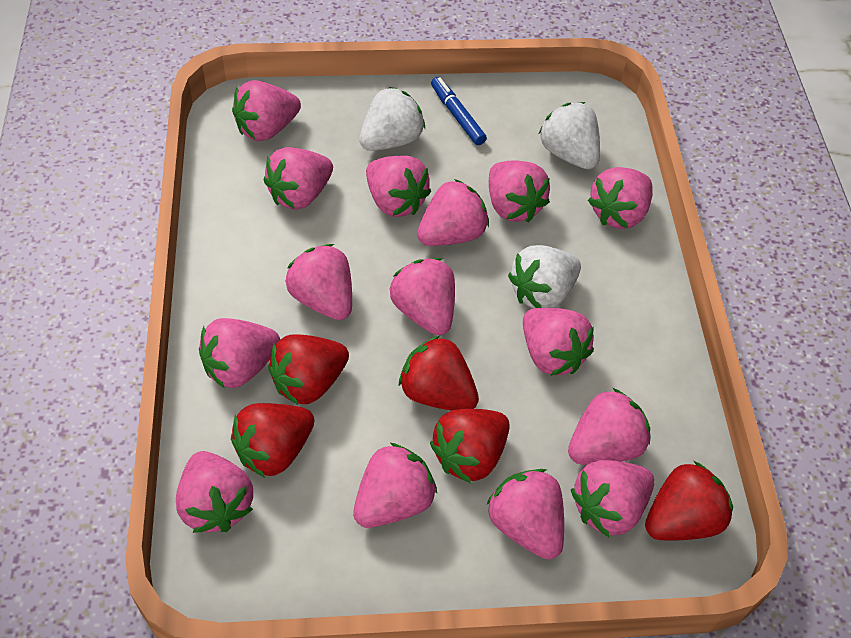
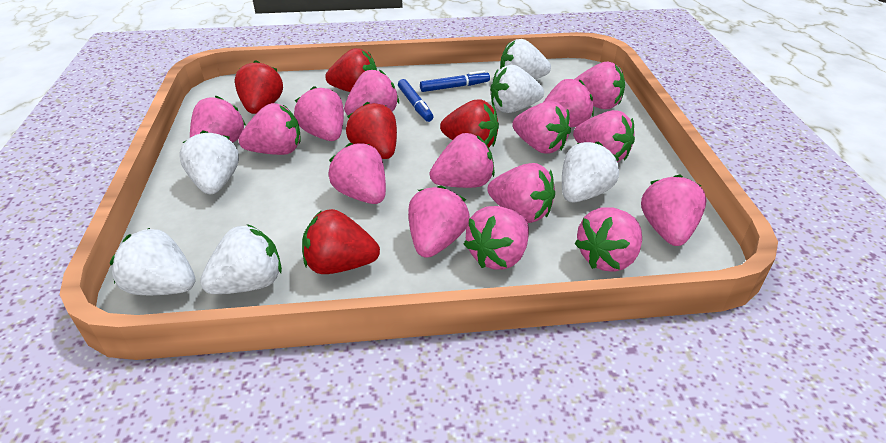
blue marker: [431,77,487,145] = 1 -> [398,79,433,122] [420,70,490,92] = 2
white strawberry: [359,87,425,151] [508,245,581,308] [539,102,600,169] = 3 -> [110,228,196,295] [179,131,239,194] [200,224,282,294] [490,65,544,113] [500,39,551,79] [562,142,619,202] = 6

